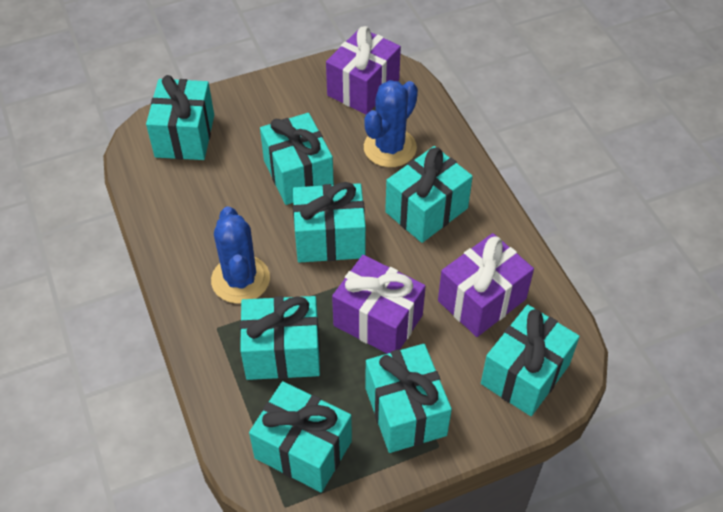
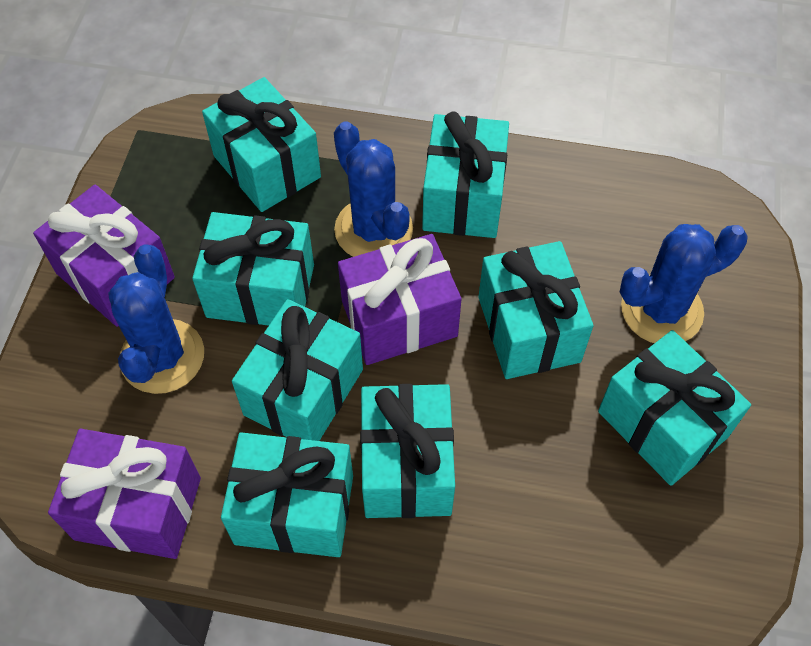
blue cactus: [211,206,270,304] [364,80,418,167] = 2 -> [108,244,204,394] [334,121,413,257] [620,224,748,343] = 3

